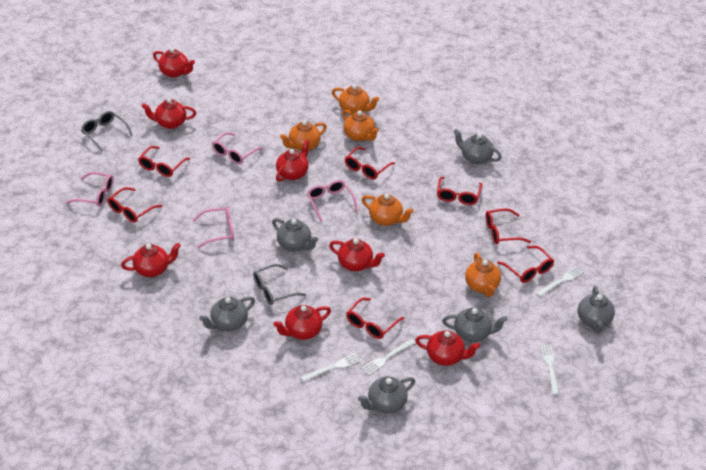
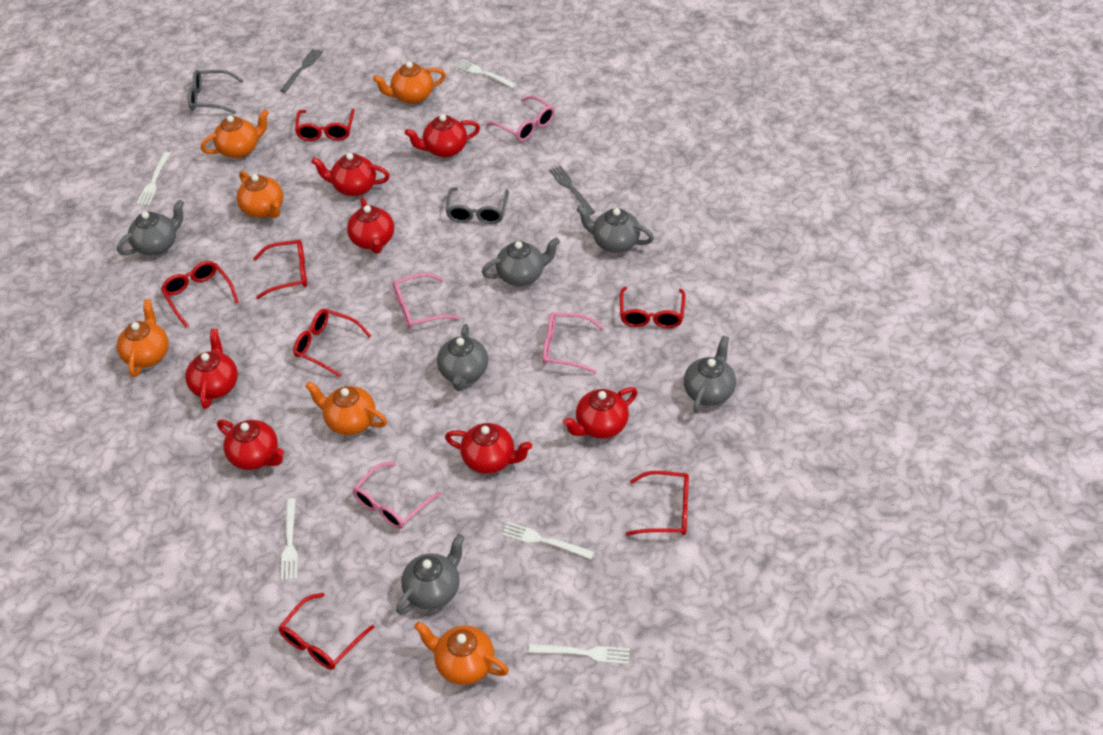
grey fork: none = 0 -> [280,49,323,93] [549,166,595,215] = 2
orange teapot: [280,120,327,151] [332,84,379,114] [342,110,379,141] [362,194,414,226] [465,253,501,297] = 5 -> [117,299,169,377] [200,110,269,158] [237,171,283,218] [305,381,387,435] [373,61,446,104] [414,621,509,685] = 6
white fork: [300,353,362,382] [361,339,416,375] [536,266,584,297] [540,344,559,395] = 4 -> [137,152,171,206] [281,498,298,581] [454,59,517,88] [502,522,594,559] [529,643,630,664] = 5

